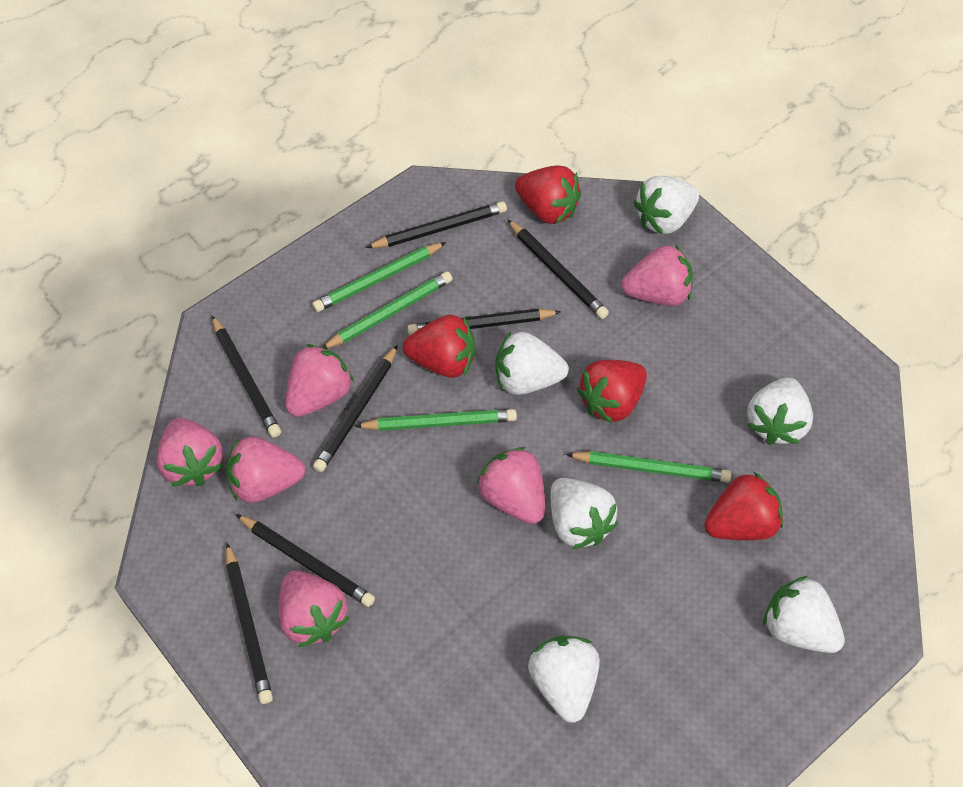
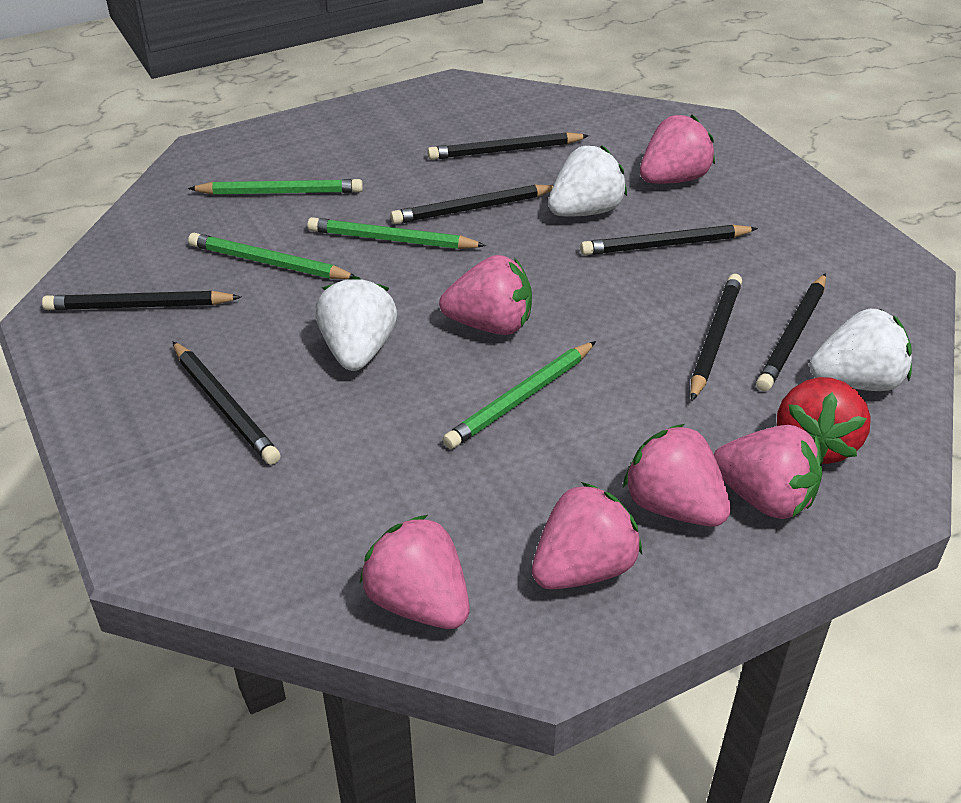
red strawberry: [403,315,475,378] [515,166,581,224] [577,360,647,424] [704,472,783,540] = 4 -> [777,377,871,464] = 1
white strawberry: [495,332,569,395] [528,636,600,723] [550,478,618,549] [634,176,699,235] [747,377,813,445] [763,576,845,653] = 6 -> [315,276,397,371] [548,145,627,217] [810,308,912,391] = 3

